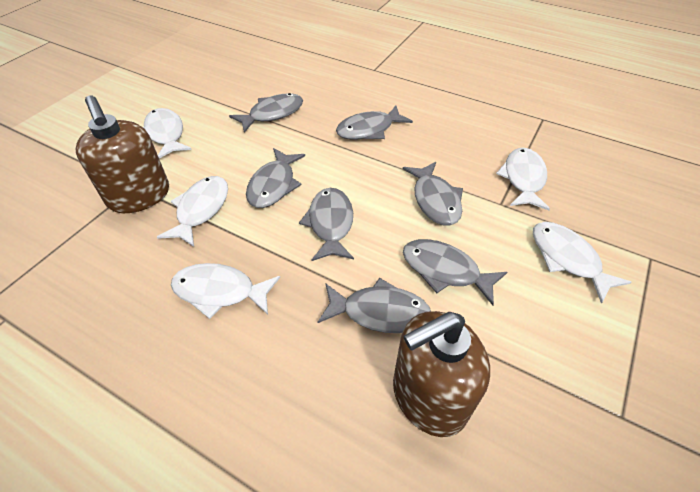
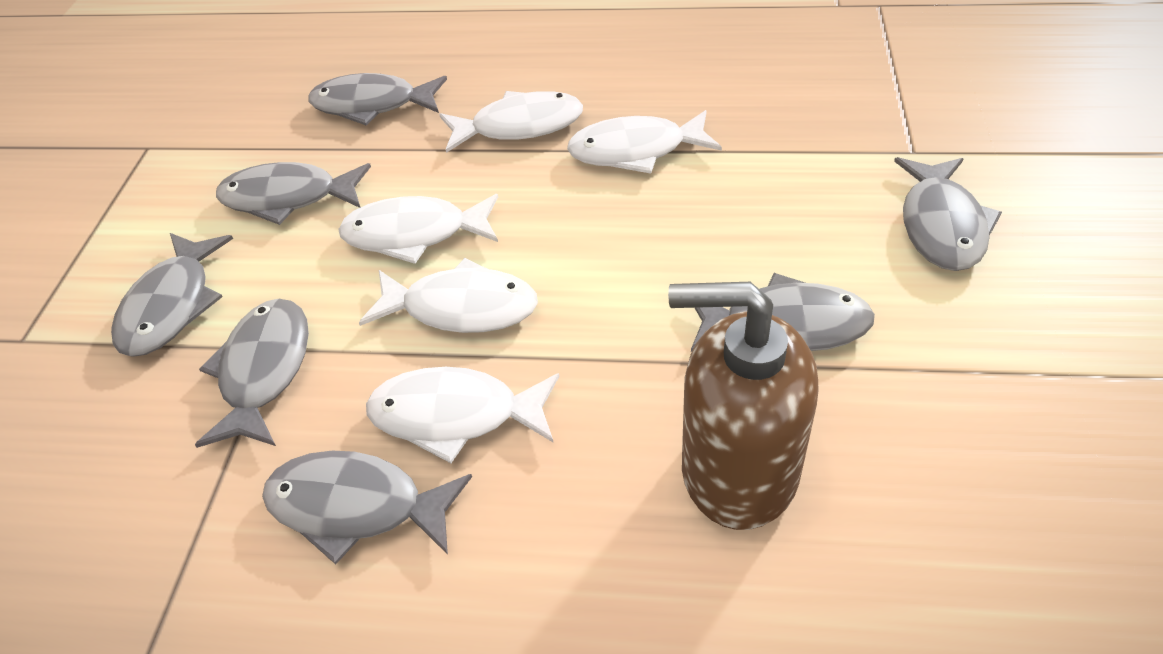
brown soap dispenser: [76,96,169,213] [393,311,490,437] = 2 -> [668,282,819,530] = 1

